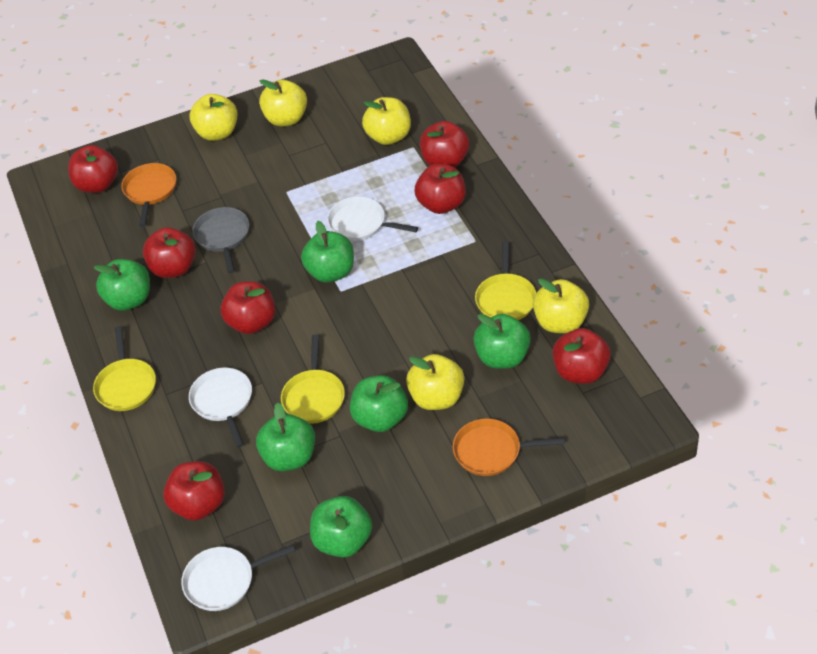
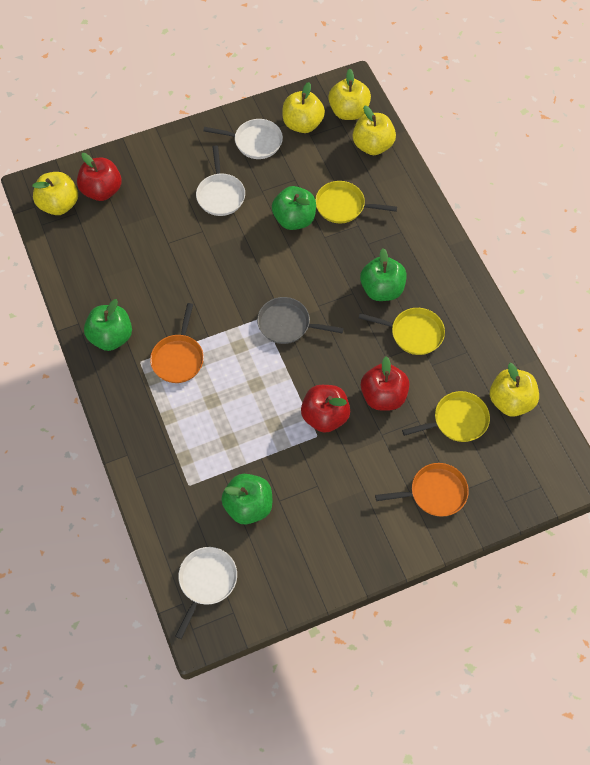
green apple: [94,259,150,311] [256,403,315,471] [301,221,354,283] [310,496,372,558] [350,375,408,432] [473,314,531,369] = 6 -> [84,299,132,351] [221,474,272,524] [272,186,316,230] [360,248,407,301] = 4
red apple: [68,145,118,193] [143,227,196,278] [163,461,225,520] [220,281,275,334] [414,164,466,214] [420,121,469,167] [553,328,611,384] = 7 -> [77,153,122,201] [301,385,350,433] [361,356,410,411] = 3

